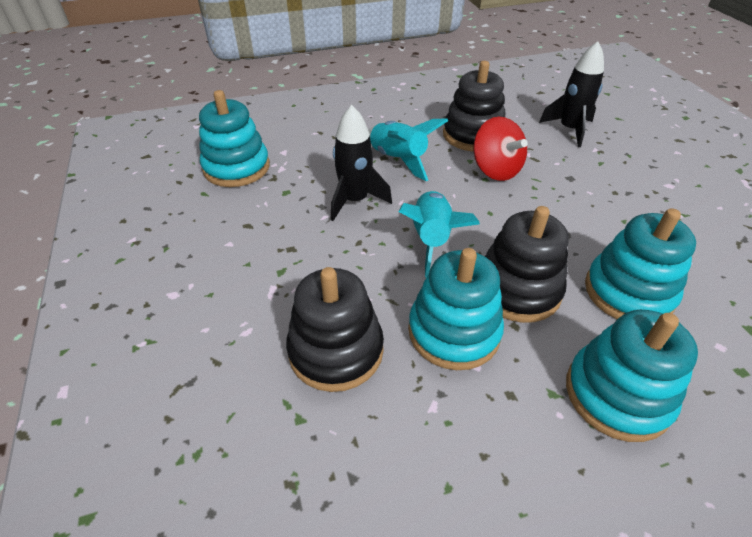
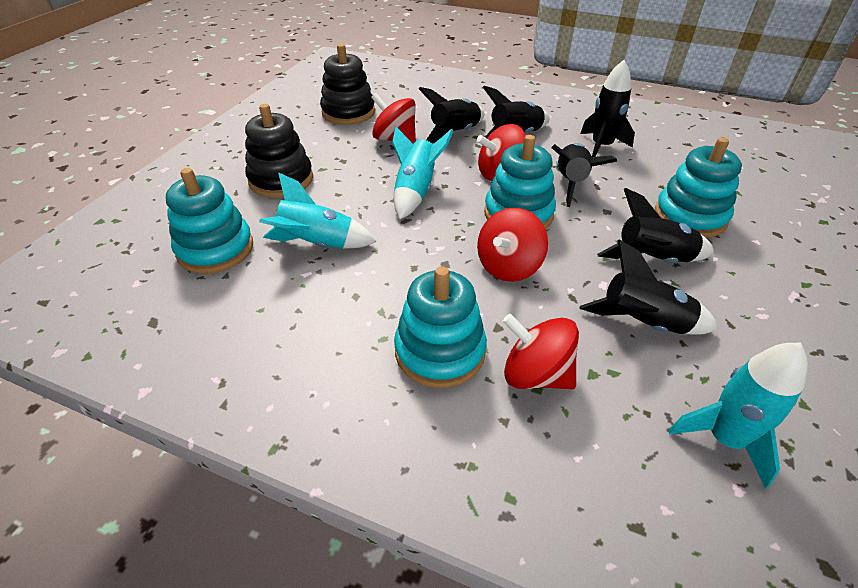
black rocket: [331,105,392,221] [539,41,604,147] = 2 -> [419,87,484,143] [483,86,549,138] [552,143,617,207] [580,60,635,157] [580,239,718,335] [597,188,714,263] = 6
black stacking toy: [286,267,384,392] [443,61,506,152] [485,206,569,323] = 3 -> [245,104,313,198] [320,44,375,125] = 2
red spinning top: [474,117,527,181] = 1 -> [371,93,416,144] [477,124,525,181] [477,208,548,282] [503,314,579,389] = 4
turquoise rocket: [368,119,448,181] [399,191,480,277] = 2 -> [259,172,376,249] [392,127,453,219] [669,343,808,489] = 3

